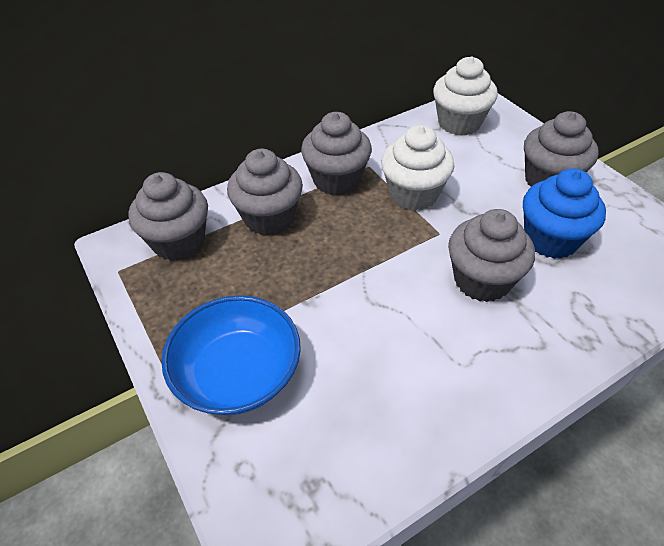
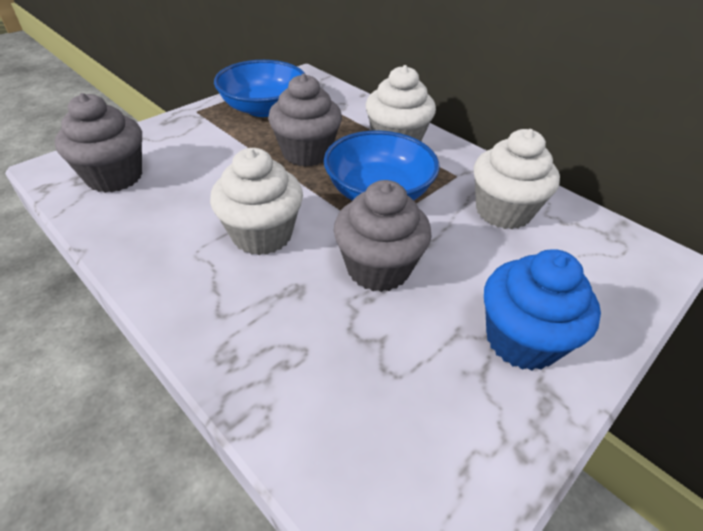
blue bowl: [161,295,301,415] = 1 -> [214,60,305,117] [324,130,440,201] = 2
grey cupcake: [128,172,208,261] [227,149,303,236] [301,112,372,196] [448,209,535,302] [524,111,599,187] = 5 -> [55,93,142,193] [268,74,342,167] [334,180,432,292] = 3
white cupcake: [381,125,454,211] [433,56,498,136] = 2 -> [210,148,303,255] [366,65,436,141] [474,129,560,229] = 3

